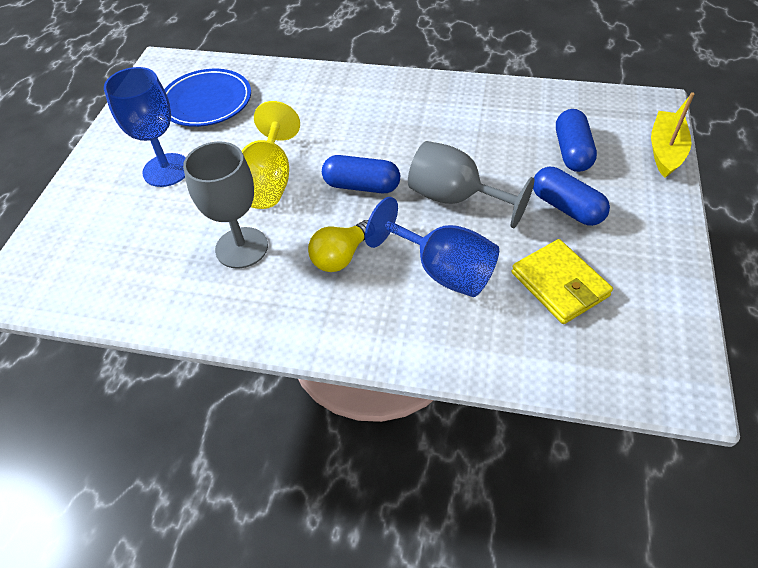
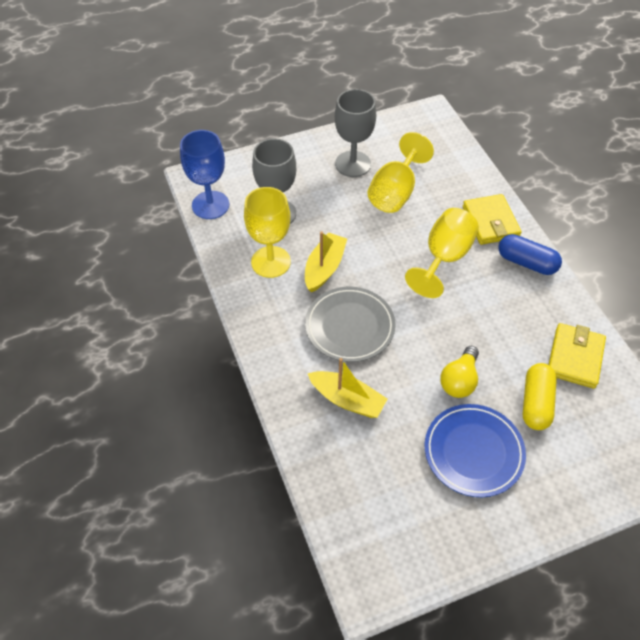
blue capsule: [322,155,400,193] [533,167,610,226] [556,109,597,172] = 3 -> [498,234,562,275] = 1
blue goblet: [104,67,186,187] [365,197,499,297] = 2 -> [180,130,229,219] = 1
grey plate: none = 0 -> [305,287,396,362] = 1
yellow boat: [651,92,694,178] = 1 -> [305,231,347,293] [307,358,387,418] = 2
yellow capsule: none = 0 -> [523,363,557,430] = 1
yellow goblet: [242,101,300,209] = 1 -> [244,187,291,278] [367,132,434,213] [405,208,479,298] = 3
yellow wallet: [512,239,613,324] = 1 -> [463,194,522,245] [548,323,606,389] = 2

